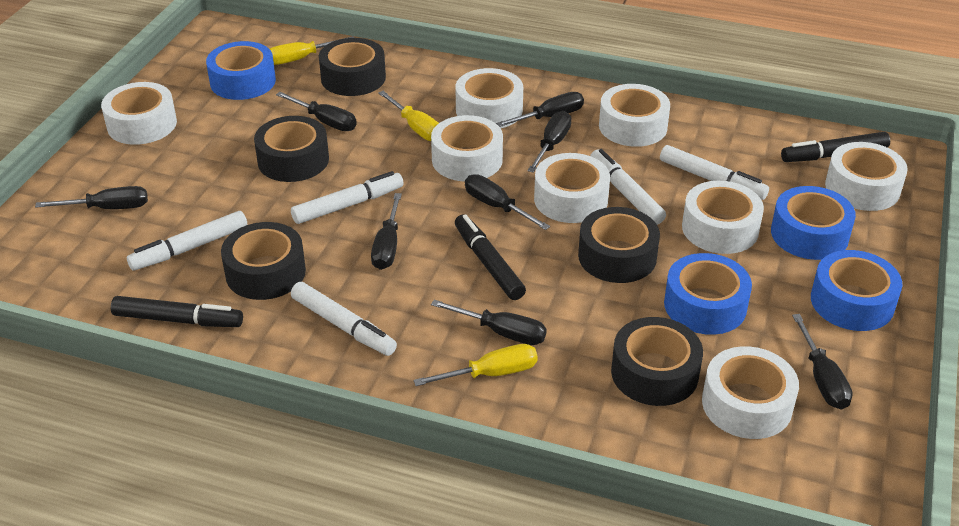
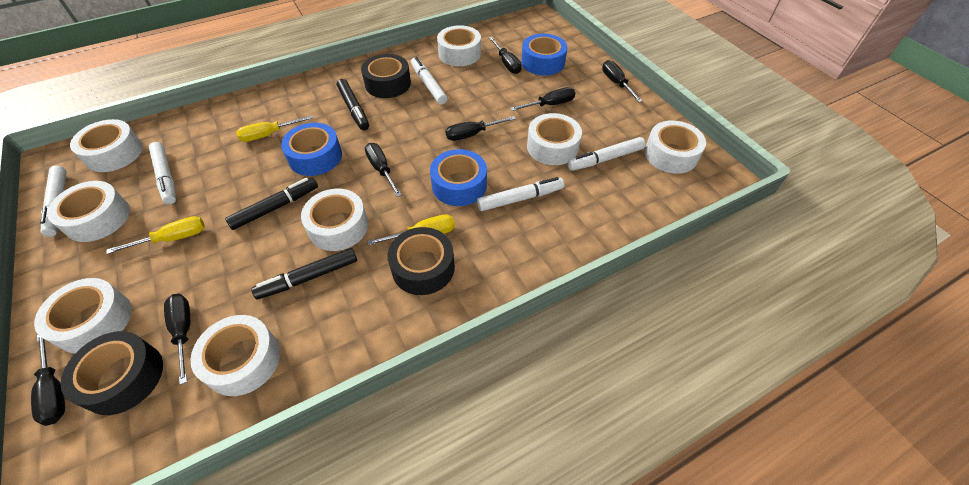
black screwdriver: [35,186,148,209] [276,92,357,131] [371,193,402,270] [431,300,547,345] [465,174,550,230] [496,92,584,127] [527,111,571,173] [792,314,853,410] = 8 -> [31,335,65,426] [164,294,190,385] [365,143,402,197] [445,116,516,141] [489,37,522,74] [510,87,575,111] [602,60,643,102] = 7
black tape: [221,222,306,300] [254,116,329,182] [319,38,386,96] [578,207,660,283] [611,317,703,406] = 5 -> [60,331,163,415] [361,54,411,98] [388,227,455,295] = 3
blue tape: [206,41,276,100] [664,253,752,335] [771,186,856,260] [811,250,903,331] = 4 -> [281,123,342,176] [430,149,487,206] [521,34,567,76] = 3

